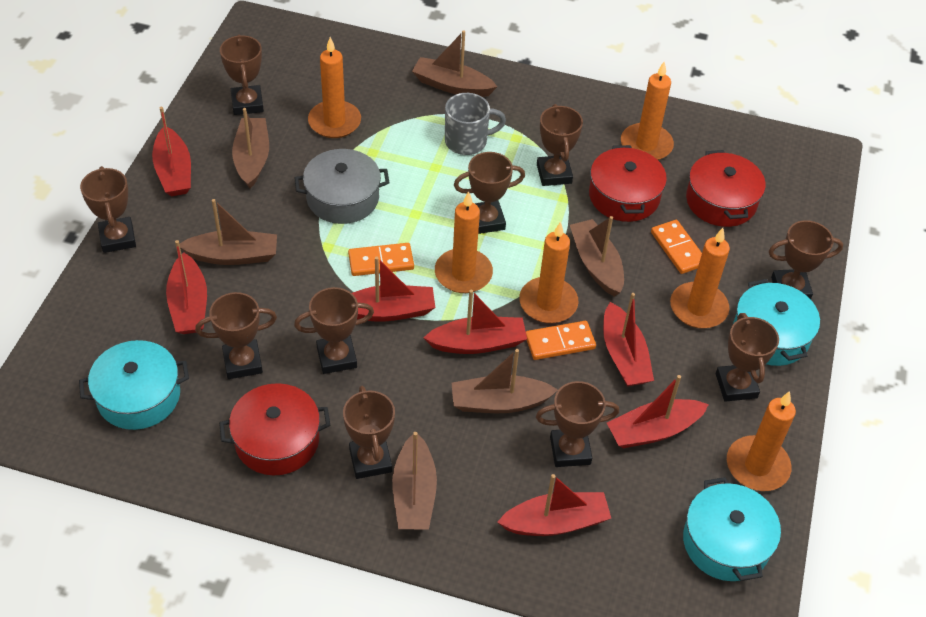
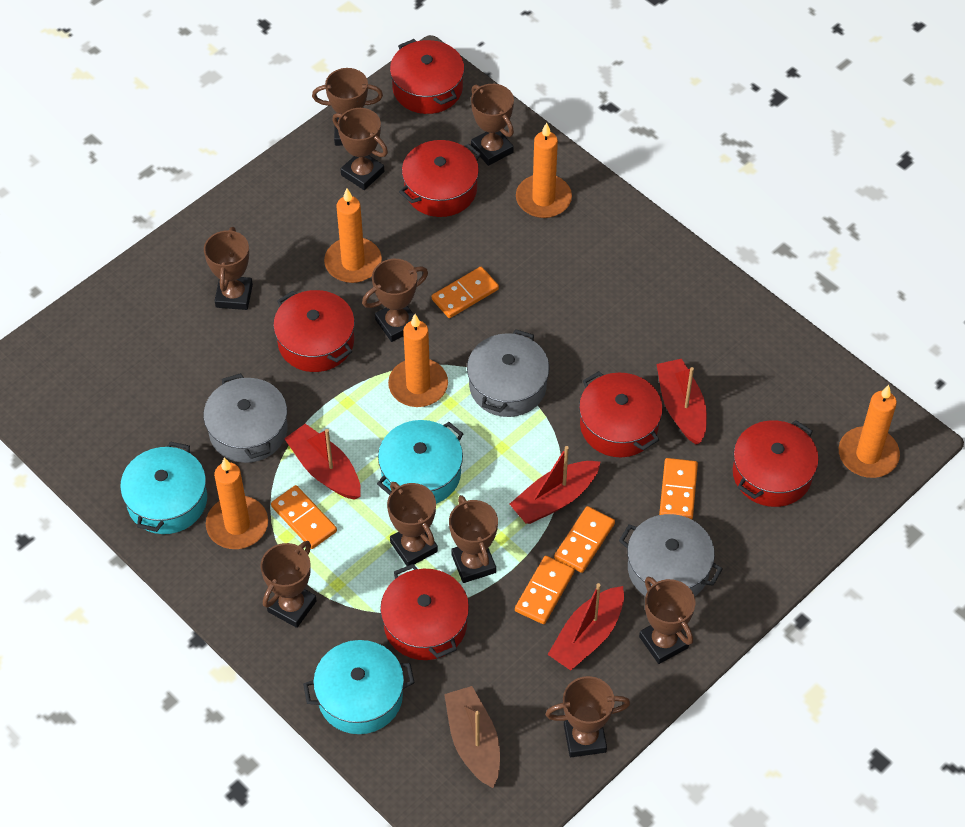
brown boat: [180,199,277,265] [232,108,269,188] [392,432,437,530] [412,30,497,97] [452,349,558,413] [570,216,624,296] = 6 -> [444,686,500,788] = 1
grey mug: [445,93,506,155] = 1 -> none = 0
grey pot: [294,149,390,224] = 1 -> [204,373,287,463] [467,329,550,417] [619,514,723,597] = 3
orange candle: [308,37,361,138] [435,191,493,293] [519,221,578,323] [621,61,674,160] [670,228,730,329] [727,391,796,491] = 6 -> [206,457,268,549] [324,188,382,283] [388,314,448,407] [516,122,572,218] [839,385,900,478] = 5
orange domino: [348,243,414,276] [526,321,596,360] [651,220,702,274] = 3 -> [271,485,337,549] [432,267,499,318] [515,556,574,624] [554,506,615,573] [659,458,698,519] = 5
red boat: [152,107,191,196] [166,240,207,334] [352,256,435,322] [424,290,527,354] [497,474,611,536] [603,293,654,387] [607,375,709,448] = 7 -> [284,424,361,500] [510,446,600,524] [547,583,624,670] [656,359,707,445] = 4
red pot: [219,383,331,476] [589,145,667,222] [686,150,766,227] = 3 -> [273,290,355,372] [380,564,469,660] [390,39,464,114] [399,140,481,217] [579,371,663,457] [733,420,819,507] = 6

